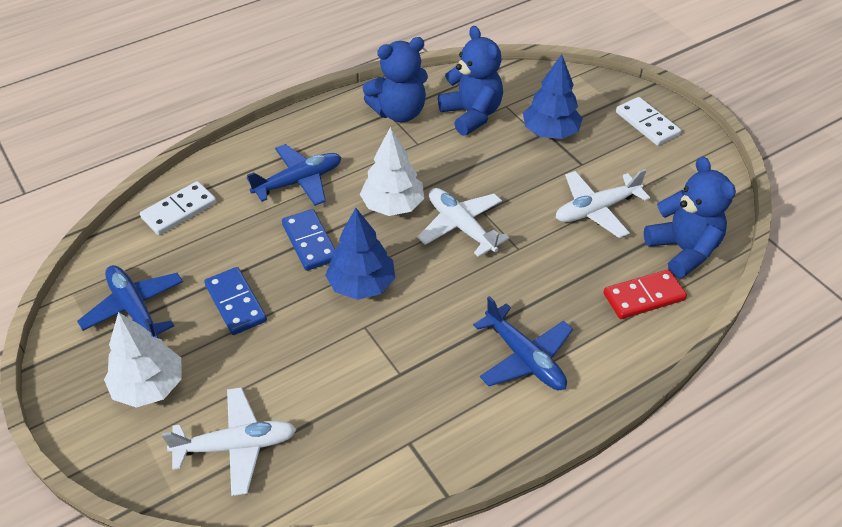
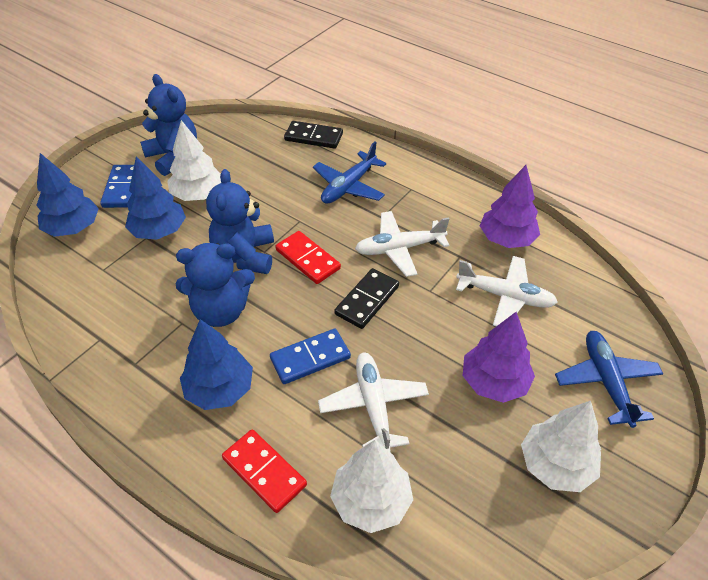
black domino: none = 0 -> [284,121,343,149] [335,268,399,329] = 2
blue plane: [77,265,183,338] [246,144,341,206] [473,296,573,390] = 3 -> [313,142,386,204] [555,331,663,428] = 2
blue tree: [325,208,395,300] [523,54,583,139] = 2 -> [36,153,99,237] [125,156,186,240] [180,319,253,410] = 3
purple tree: none = 0 -> [463,312,535,403] [480,165,540,248] = 2
red domino: [603,269,687,319] = 1 -> [222,429,307,513] [275,231,341,284] = 2
white domino: [140,181,216,235] [616,97,681,146] = 2 -> none = 0
white tree: [104,312,182,408] [360,127,424,216] = 2 -> [167,120,221,201] [330,440,413,533] [521,401,601,492] = 3

